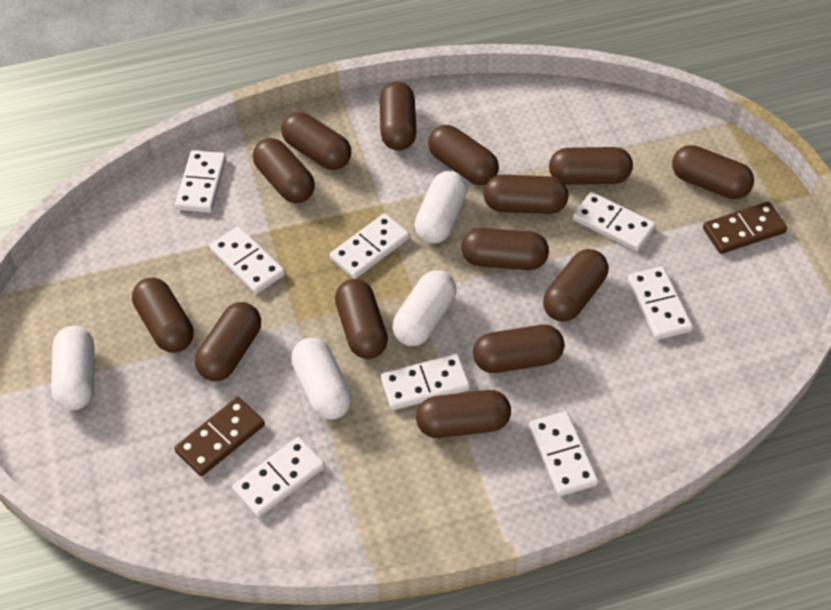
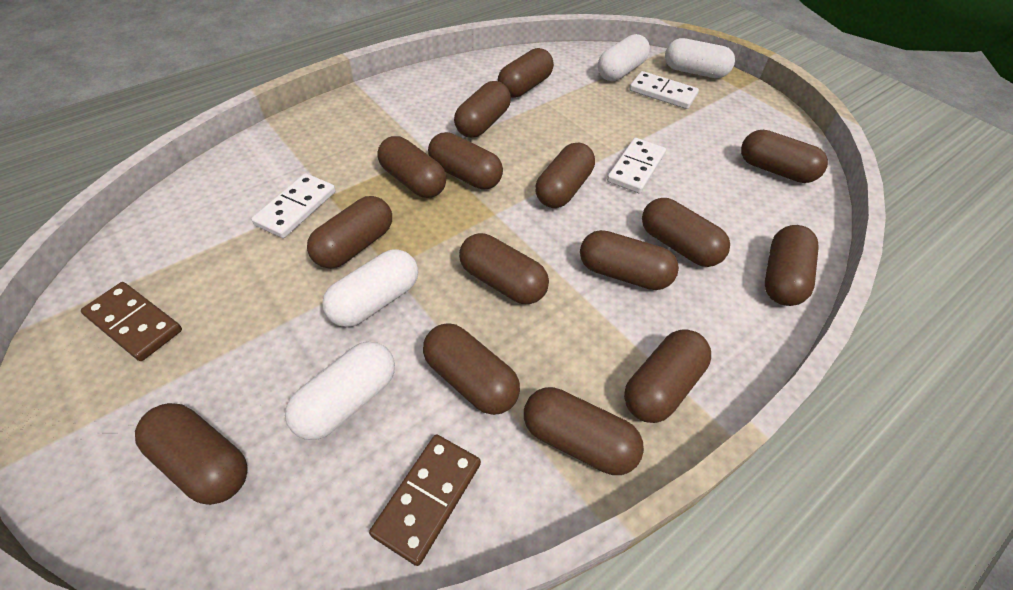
brown capsule: [132,278,193,353] [195,302,261,381] [253,138,315,203] [282,112,351,170] [335,279,388,359] [380,82,417,151] [416,390,511,438] [428,125,499,185] [461,228,549,270] [473,325,564,373] [483,175,569,214] [543,249,608,322] [549,147,633,185] [672,145,754,199] = 14 -> [135,403,248,505] [307,196,392,269] [377,136,446,198] [423,323,520,415] [428,132,503,190] [454,81,511,138] [459,233,549,304] [498,48,554,98] [524,387,644,475] [535,143,595,208] [580,230,679,290] [624,329,711,423] [642,198,730,267] [741,130,828,183] [765,225,819,306] = 15
white domino: [175,150,226,213] [209,226,285,294] [232,437,325,518] [330,213,410,279] [381,354,470,410] [529,411,598,496] [572,192,656,251] [627,266,693,340] = 8 -> [251,173,336,238] [607,138,666,193] [630,71,699,109] = 3

